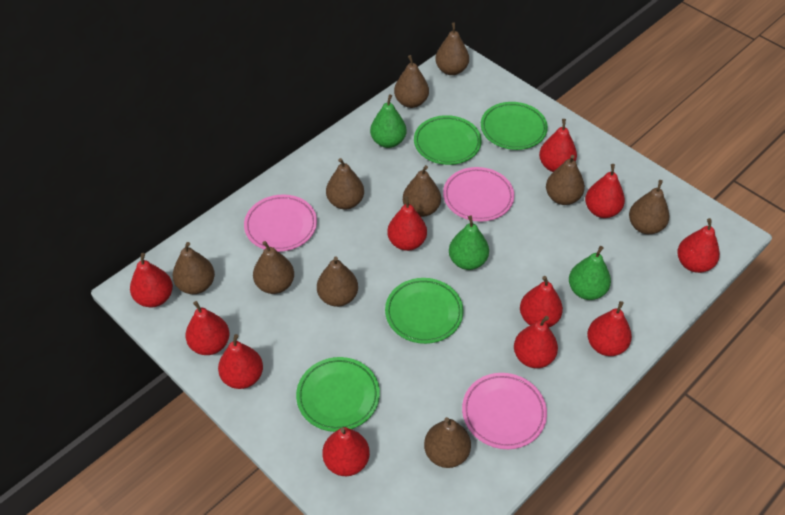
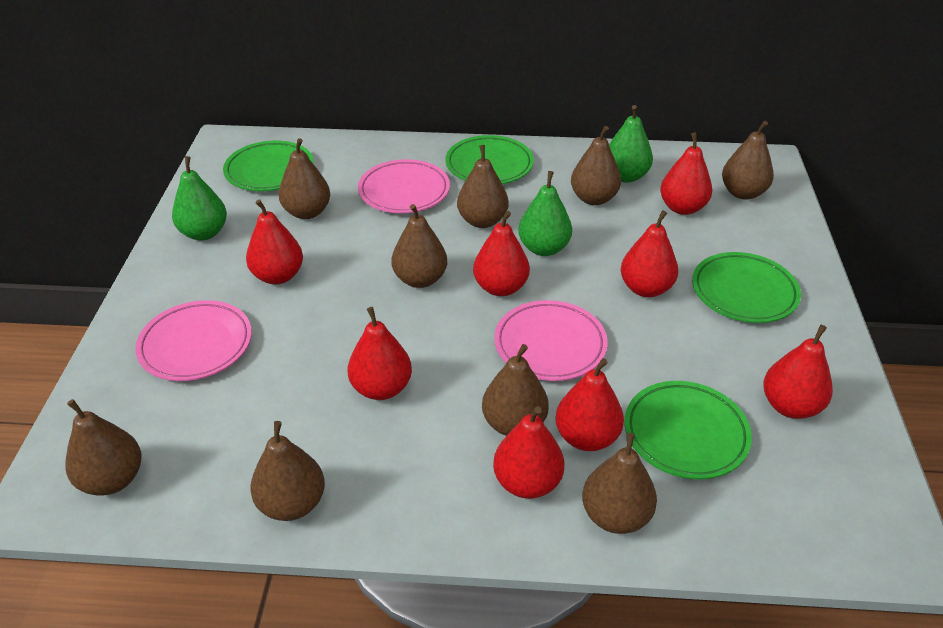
brown pear: [173,242,215,294] [253,241,294,294] [317,257,358,307] [326,158,364,209] [394,55,429,108] [403,165,441,217] [424,417,471,468] [435,22,469,75] [546,155,585,205] [629,180,670,234] = 10 -> [65,399,142,496] [250,421,325,521] [278,138,330,219] [392,204,447,288] [457,145,509,228] [482,344,549,436] [571,126,621,205] [582,433,657,534] [722,121,774,200] = 9
red pear: [130,253,173,307] [186,301,230,355] [218,334,263,389] [322,427,370,476] [387,196,427,251] [514,316,558,368] [520,276,563,327] [539,119,577,172] [585,164,625,218] [587,301,632,356] [677,218,720,273] = 11 -> [246,199,303,284] [348,307,412,400] [473,211,530,296] [493,406,565,499] [555,358,624,451] [621,210,678,297] [660,132,712,215] [763,325,833,419] = 8

